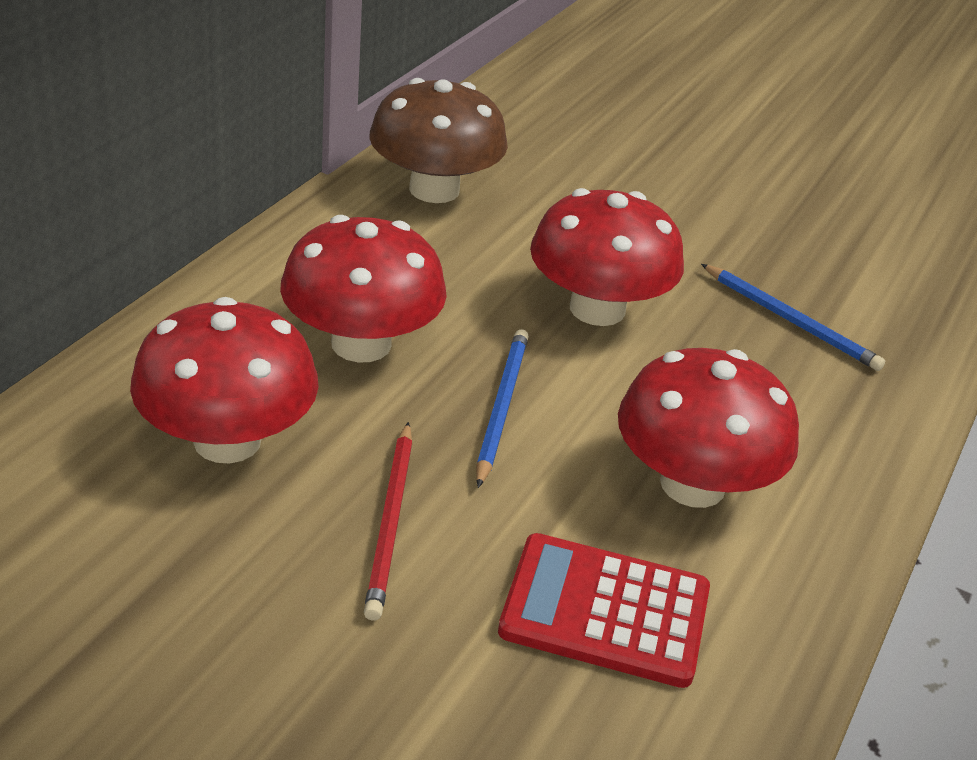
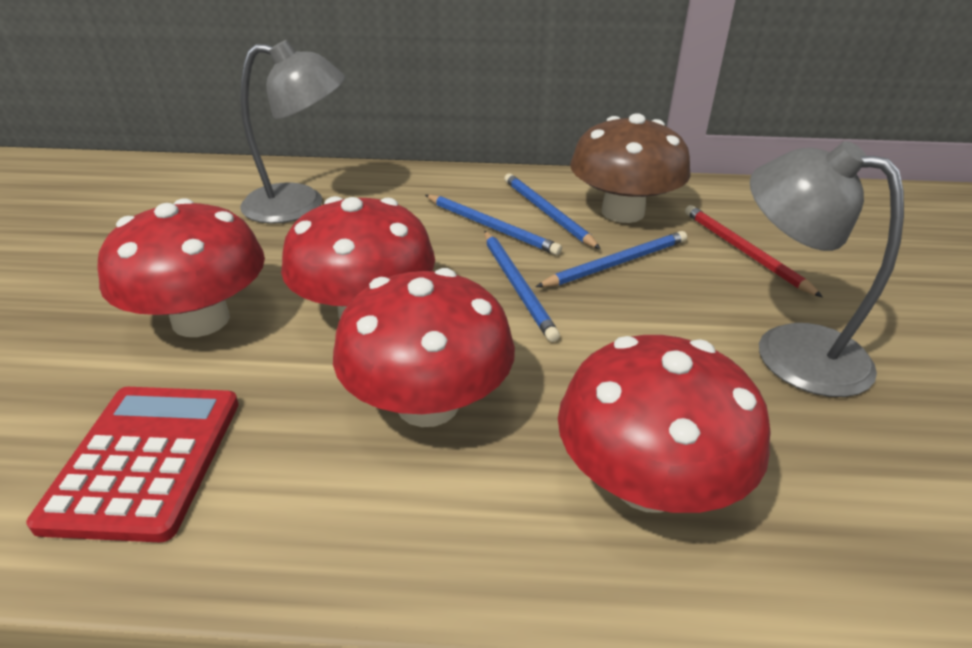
blue pencil: [476,329,529,488] [701,264,885,371] = 2 -> [425,195,562,255] [484,231,560,342] [504,173,601,249] [536,231,687,287] = 4
grey lamp: none = 0 -> [240,40,346,224] [750,141,904,397] = 2

